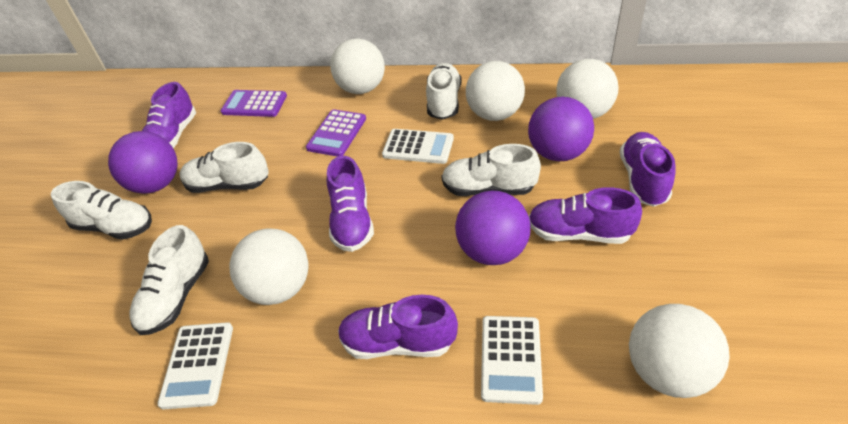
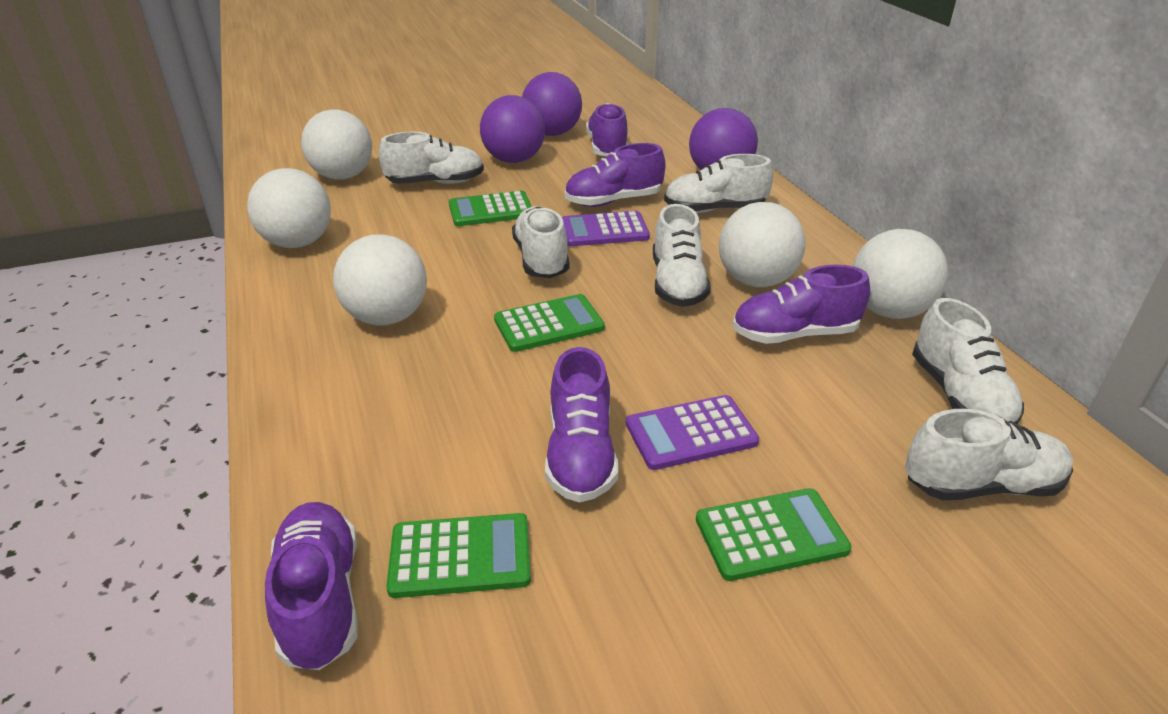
green calculator: none = 0 -> [386,513,531,598] [449,191,532,226] [494,294,605,352] [696,488,852,581] = 4
white calculator: [157,322,233,409] [382,129,454,164] [481,316,543,405] = 3 -> none = 0
white shoe: [51,181,152,240] [130,225,209,335] [179,142,269,193] [426,63,461,120] [441,144,541,196] = 5 -> [379,132,484,184] [512,206,570,278] [653,204,711,307] [664,154,773,213] [905,409,1073,500] [912,298,1024,424] = 6

